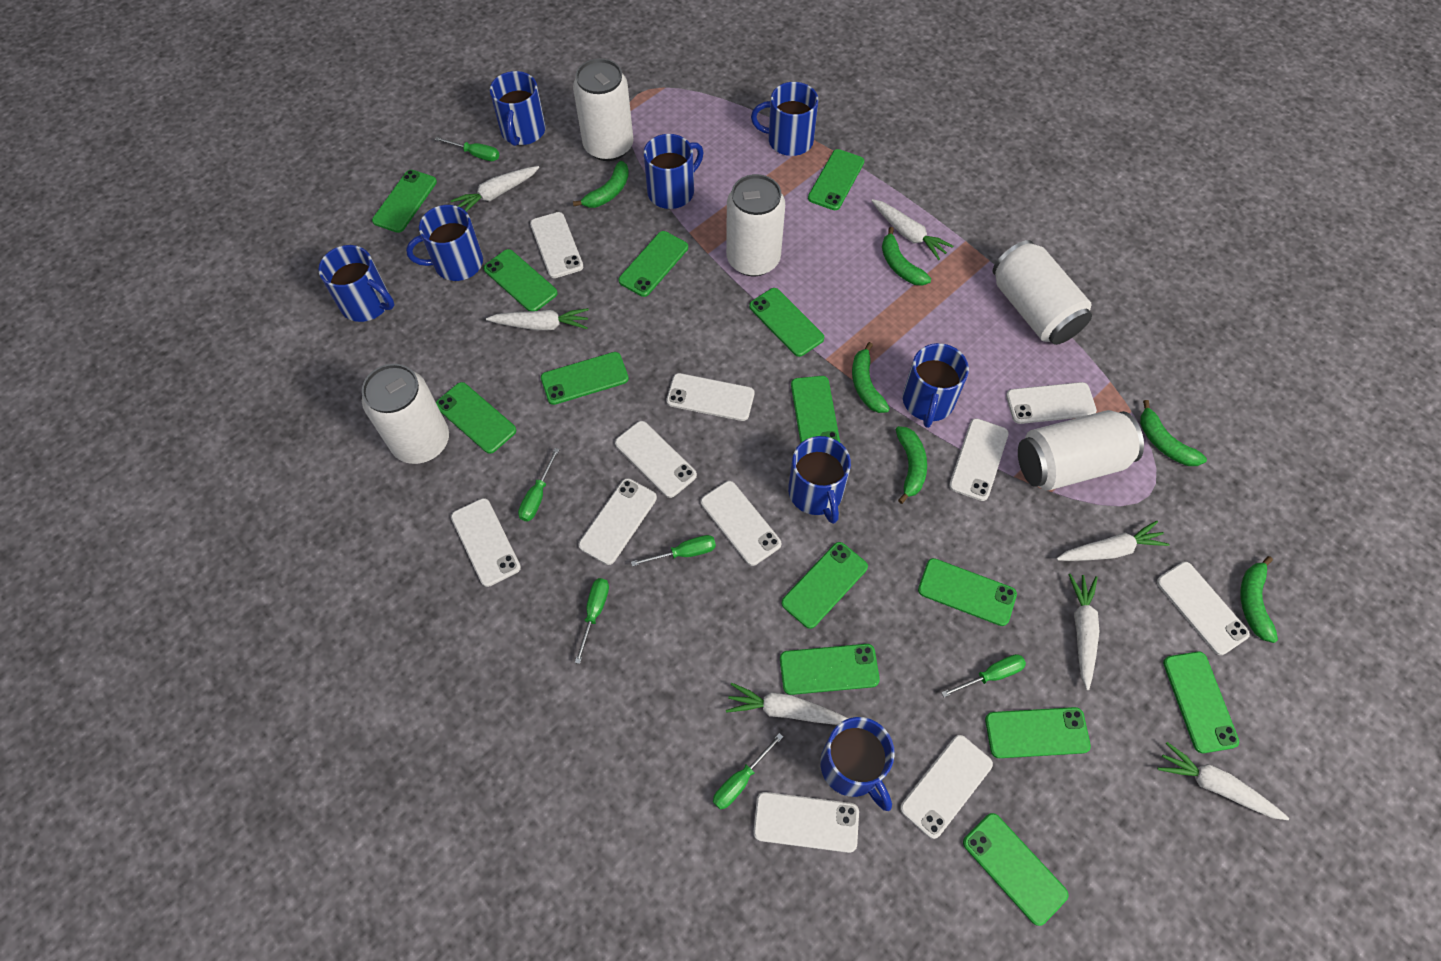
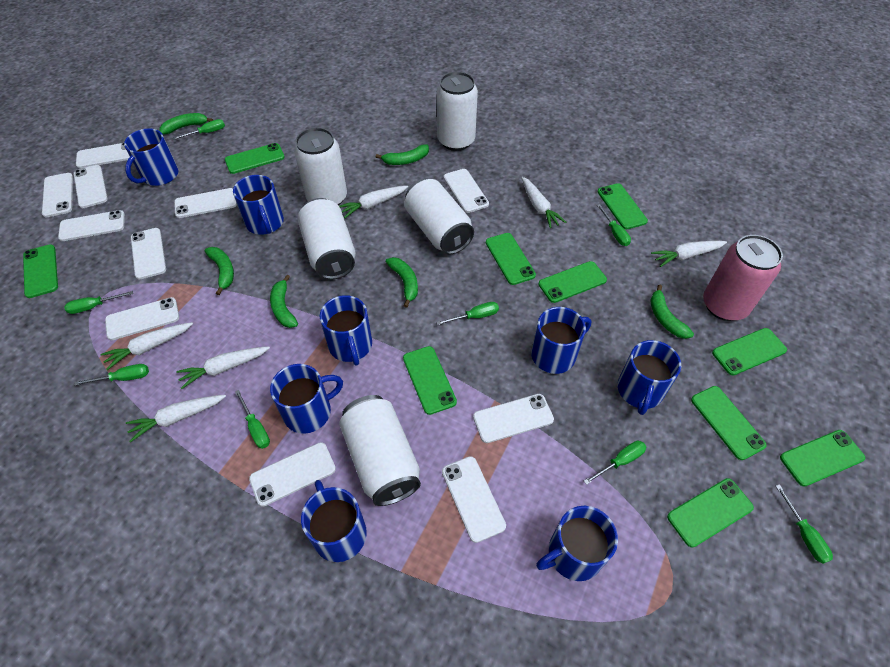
green phone: [372,170,437,233] [436,382,516,454] [483,249,558,311] [541,352,629,405] [618,231,688,297] [749,288,824,357] [780,644,880,695] [781,542,868,629] [791,376,840,443] [808,149,864,210] [918,558,1017,626] [963,813,1069,926] [985,707,1091,758] [1163,652,1239,753] = 14 -> [23,244,58,298] [225,143,285,174] [403,346,457,415] [486,233,536,285] [538,261,607,303] [598,183,648,229] [667,478,754,547] [691,386,767,460] [712,328,787,375] [780,430,865,487] = 10
green screwdriver: [434,137,499,161] [518,448,560,521] [575,578,609,664] [631,535,716,567] [713,733,783,810] [941,654,1026,697] = 6 -> [64,291,133,314] [75,364,149,386] [173,119,225,140] [235,390,270,449] [436,302,499,325] [584,441,646,485] [597,204,631,246] [776,484,833,564] = 8
pink can: none = 0 -> [703,235,783,321] = 1
white carrot: [451,166,539,212] [486,308,589,330] [726,683,848,725] [871,199,953,260] [1056,521,1170,561] [1068,574,1099,690] [1157,742,1289,820] = 7 -> [101,322,193,370] [126,395,226,442] [176,346,270,389] [339,186,408,218] [521,177,566,228] [651,241,727,267] = 6

